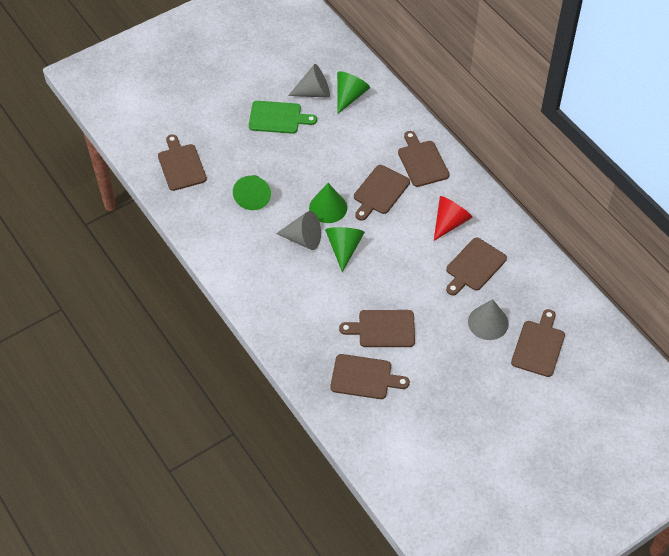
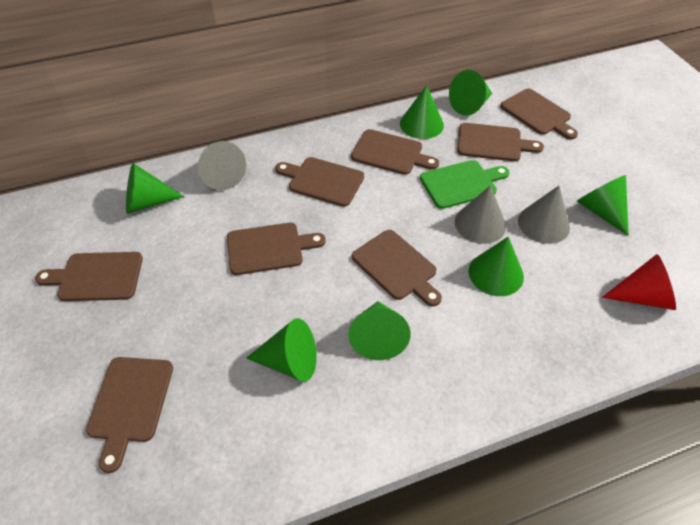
brown cutting board: [158,134,207,191] [330,354,410,399] [339,310,415,347] [354,165,410,221] [398,131,450,187] [446,238,507,295] [511,309,565,377] = 7 -> [35,252,143,301] [86,357,173,473] [227,223,326,275] [275,157,364,207] [351,129,439,175] [352,230,442,307] [457,123,544,162] [500,89,578,139] = 8
green cone: [233,175,271,210] [309,183,347,223] [325,227,365,272] [337,71,370,114] = 4 -> [126,163,184,214] [246,318,317,382] [349,301,411,360] [400,85,444,139] [449,70,492,116] [469,237,524,296] [577,175,629,236] = 7

